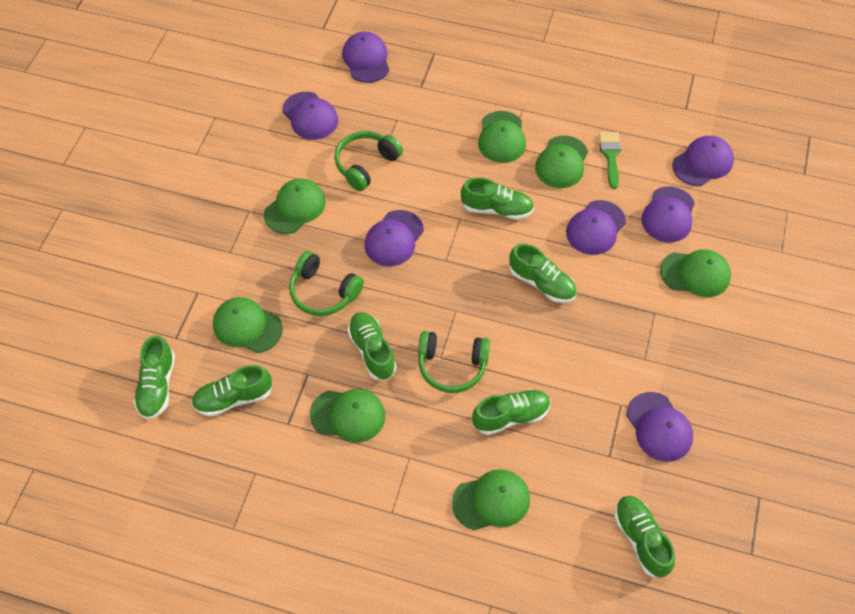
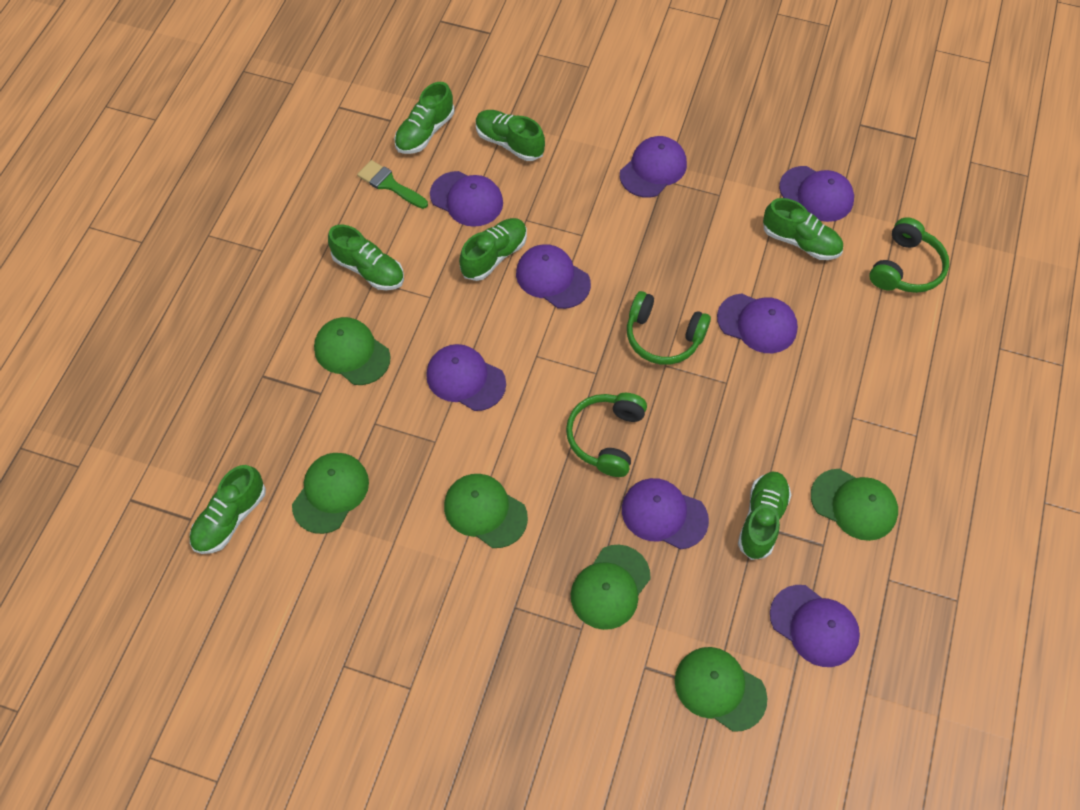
green cap: [213,297,283,353] [264,179,326,234] [310,389,385,443] [452,469,530,530] [478,111,526,163] [535,136,588,188] [660,249,731,297] = 7 -> [292,453,369,534] [314,317,391,385] [444,474,528,548] [571,545,651,630] [675,647,767,732] [811,469,898,541] = 6
purple cap: [282,92,338,140] [342,32,389,83] [364,210,424,266] [566,200,626,255] [626,392,693,462] [641,186,695,242] [672,136,734,186] = 7 -> [426,344,506,411] [430,171,503,227] [516,244,591,309] [620,136,687,198] [622,478,709,549] [717,293,798,353] [770,585,860,667] [779,166,854,222] = 8

